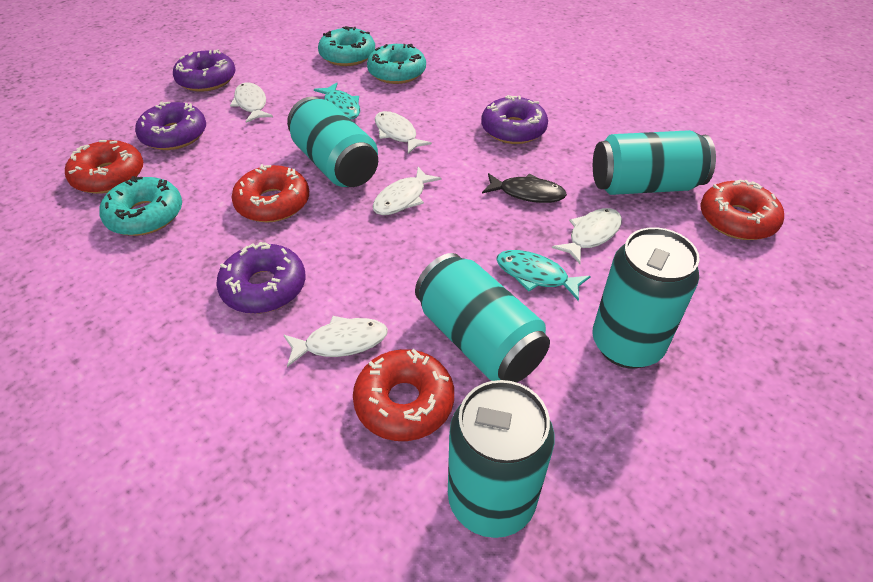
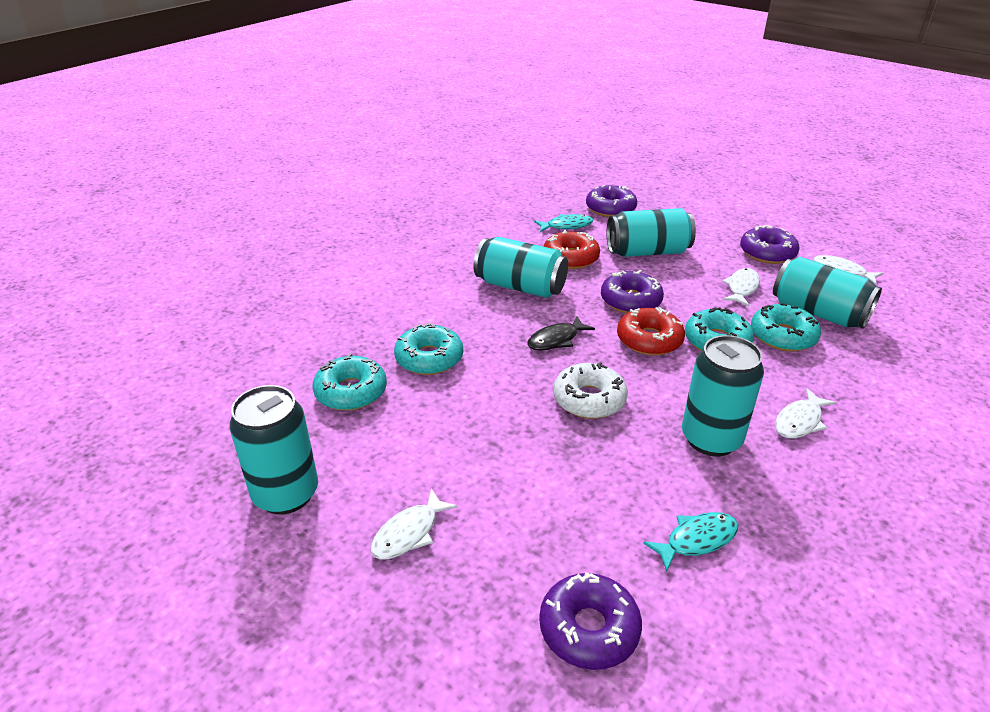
red donut: [65,140,143,194] [232,164,309,222] [353,349,454,441] [701,180,784,240] = 4 -> [543,230,600,269] [617,307,685,355] = 2
turquoise donut: [99,176,182,236] [318,26,375,66] [367,44,426,84] = 3 -> [312,353,387,411] [394,323,463,375] [685,307,754,351] [751,303,821,352] = 4
white donut: none = 0 -> [553,362,628,419] = 1
white fish: [230,82,273,123] [284,316,388,367] [373,167,442,215] [375,111,432,154] [552,208,622,264] = 5 -> [371,489,458,560] [722,268,760,306] [775,388,836,438] [814,255,883,285] = 4

